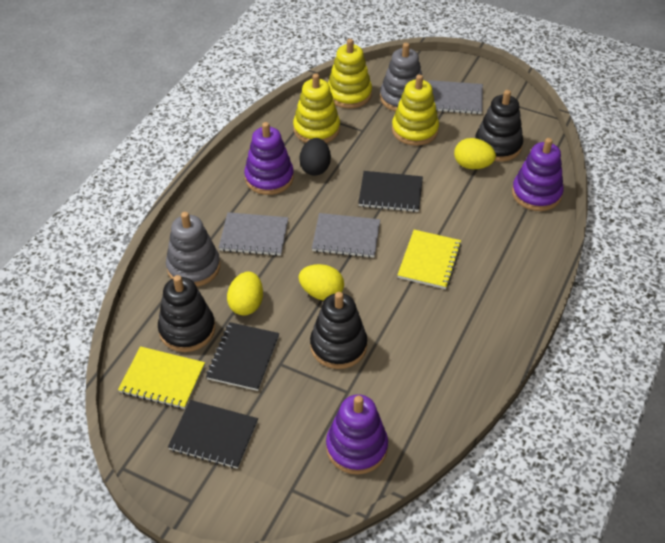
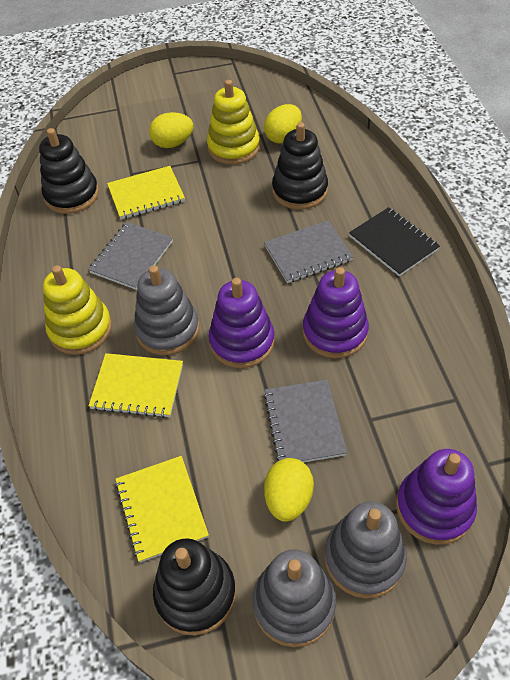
black egg: [299,138,331,176] = 1 -> none = 0
black notebook: [168,400,258,469] [206,322,279,391] [358,171,423,212] = 3 -> [349,207,440,276] = 1
grey stacking toy: [166,212,220,287] [380,43,422,112] = 2 -> [134,265,199,355] [253,549,336,647] [324,501,407,599] = 3
yellow notebook: [118,346,205,409] [398,230,462,289] = 2 -> [89,353,183,418] [107,166,185,219] [115,456,209,563] = 3
yellow stacking toy: [293,73,340,143] [328,39,372,108] [392,74,439,146] = 3 -> [43,265,112,355] [207,80,260,165] = 2

